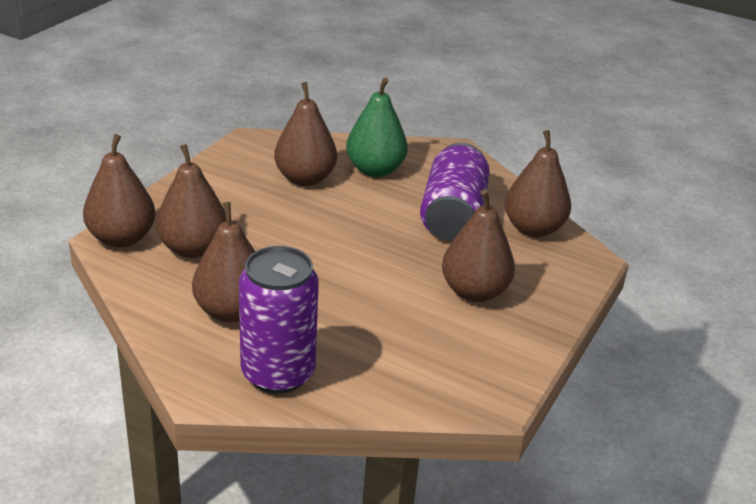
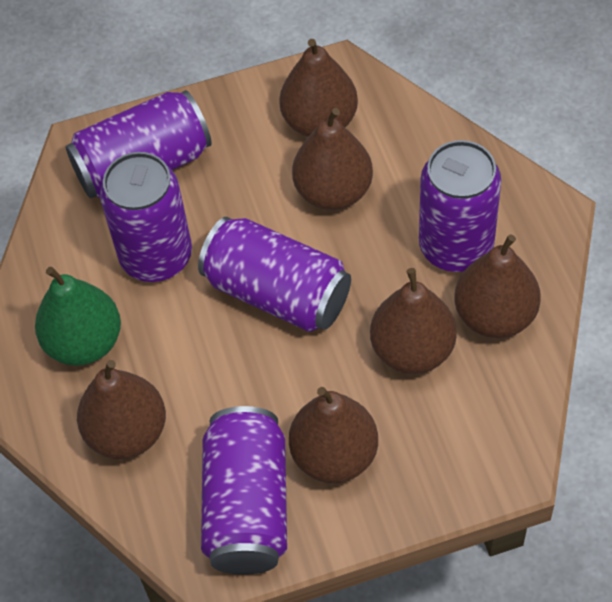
purple can: [239,246,319,394] [420,143,490,241] = 2 -> [66,90,212,198] [100,152,192,282] [198,217,351,332] [201,406,287,575] [419,140,501,272] = 5

